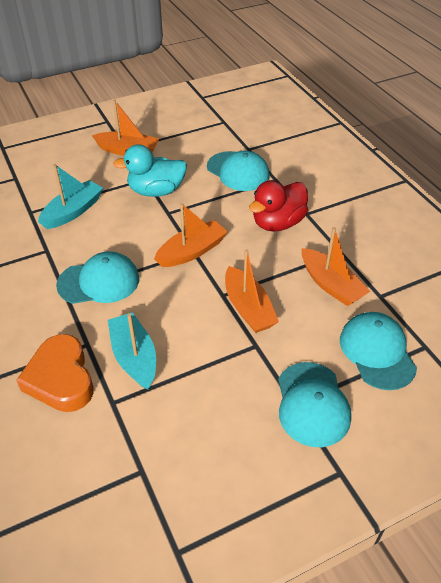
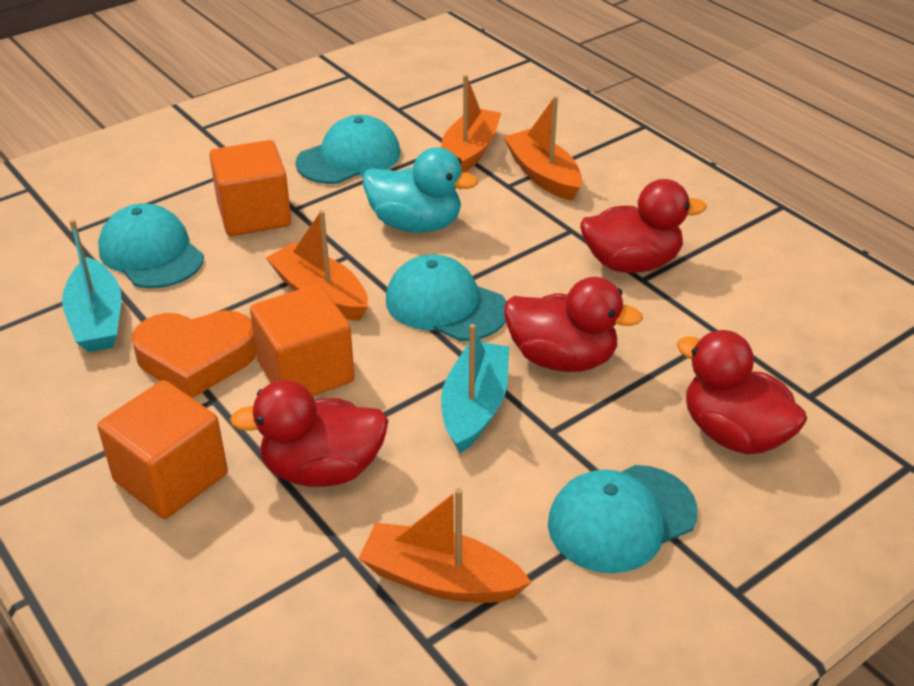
orange cube: none = 0 -> [98,380,228,519] [209,140,291,236] [250,284,355,396] = 3
red duck: [249,180,308,232] = 1 -> [230,380,389,487] [504,277,643,372] [580,179,707,273] [676,330,807,454] = 4

